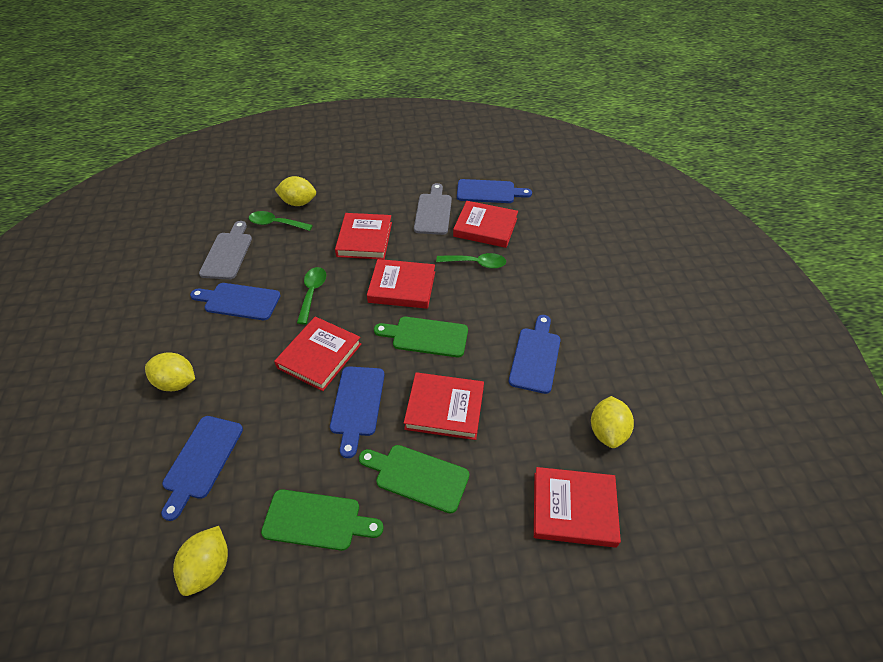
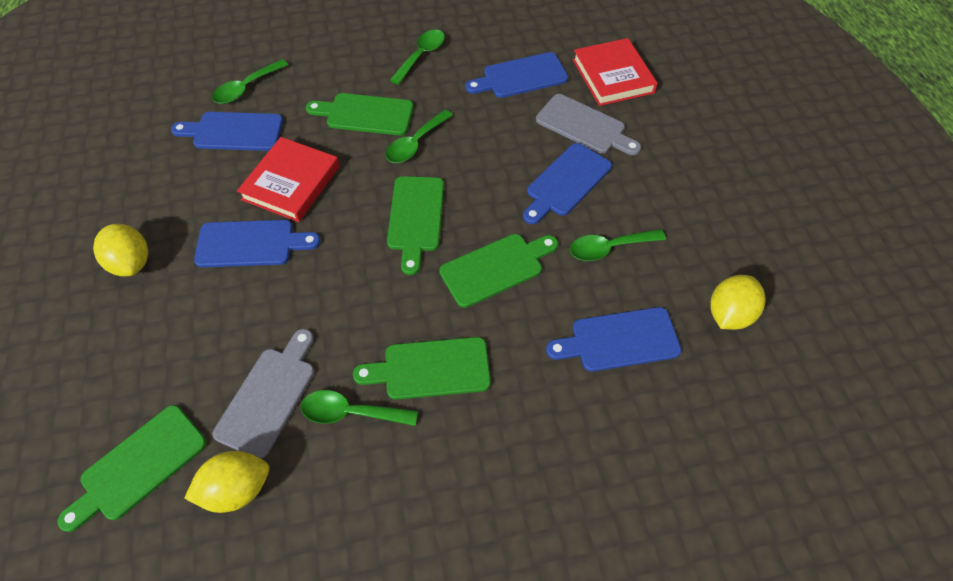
green cutting board: [261,489,383,551] [359,445,469,514] [374,317,468,357] = 3 -> [57,405,207,532] [306,93,414,135] [353,337,491,400] [387,176,444,275] [439,234,558,308] = 5
green spoon: [249,211,313,231] [297,267,326,324] [436,253,506,269] = 3 -> [212,59,288,104] [301,390,418,426] [385,110,453,163] [390,30,445,85] [570,229,666,261] = 5
red book: [274,317,361,391] [335,213,392,260] [367,259,435,309] [404,372,484,440] [453,201,518,248] [534,467,621,548] = 6 -> [237,137,340,222] [573,38,658,106] = 2
yellow lemon: [145,352,195,391] [173,526,228,596] [275,176,316,206] [591,396,634,448] = 4 -> [93,224,148,276] [184,451,269,513] [710,275,766,330] = 3

